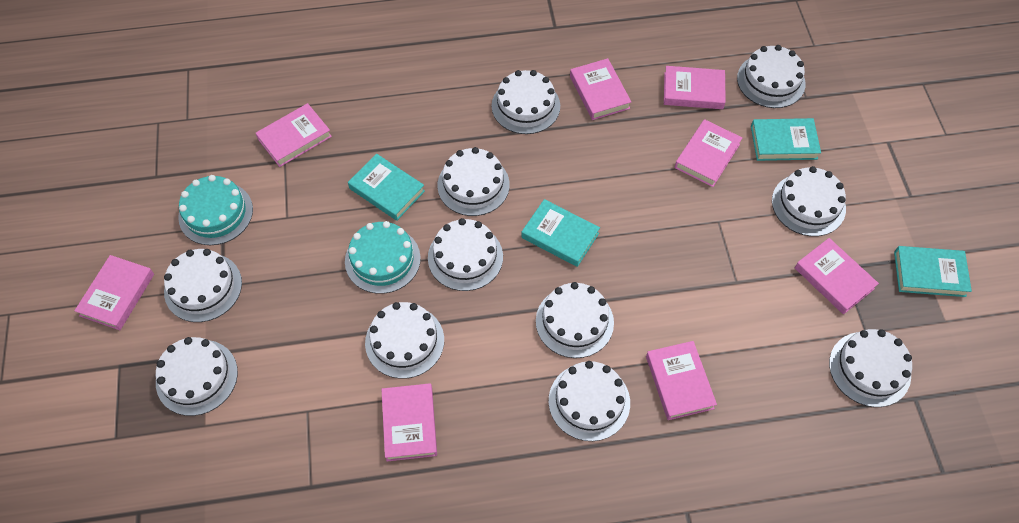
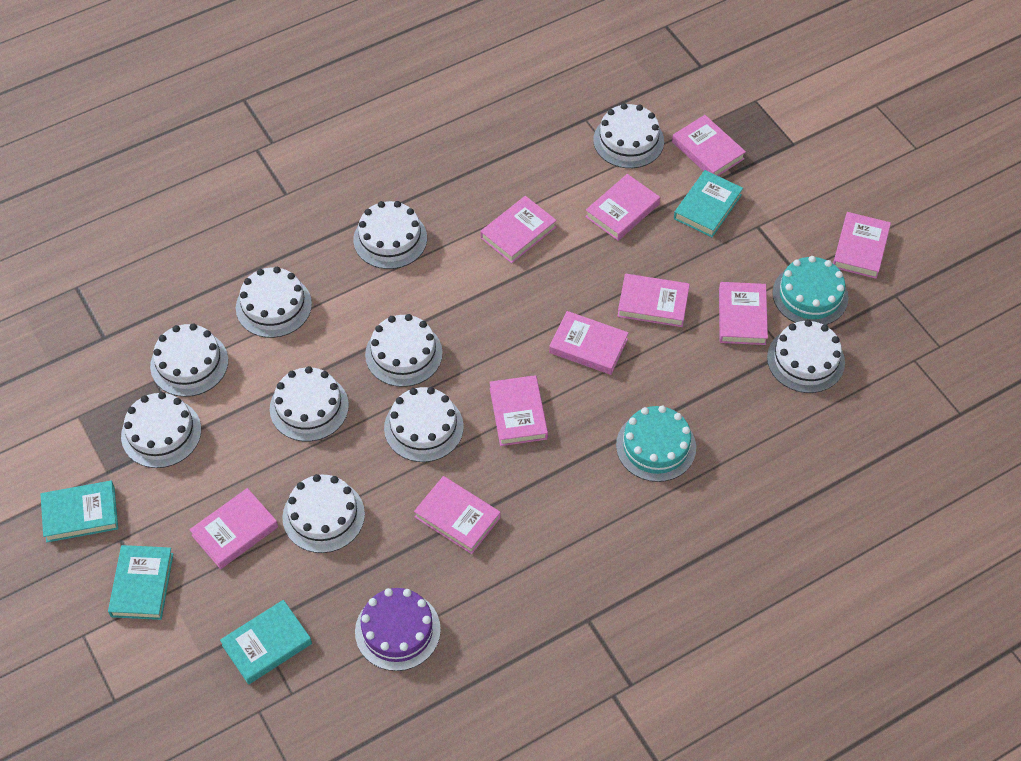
pink book: [74,255,154,330] [256,103,332,167] [381,383,437,461] [570,58,631,120] [646,341,717,420] [664,66,726,109] [675,119,742,187] [795,238,879,314] = 8 -> [189,488,278,569] [414,476,501,554] [480,196,557,263] [490,375,548,446] [549,311,629,375] [585,174,660,241] [617,274,690,327] [672,115,746,176] [719,282,768,345] [833,212,891,279] = 10
purple cake: none = 0 -> [355,588,441,671] = 1
white cake: [156,337,238,416] [164,249,242,322] [365,302,444,379] [428,218,503,291] [437,147,510,216] [492,70,560,134] [536,282,614,358] [549,361,630,441] [737,45,806,108] [772,166,846,236] [829,329,912,407] = 11 -> [121,392,201,468] [150,323,228,397] [236,267,312,338] [270,366,349,441] [282,474,365,553] [353,201,427,269] [365,314,443,387] [384,387,464,462] [593,103,664,168] [767,320,845,393] = 10

